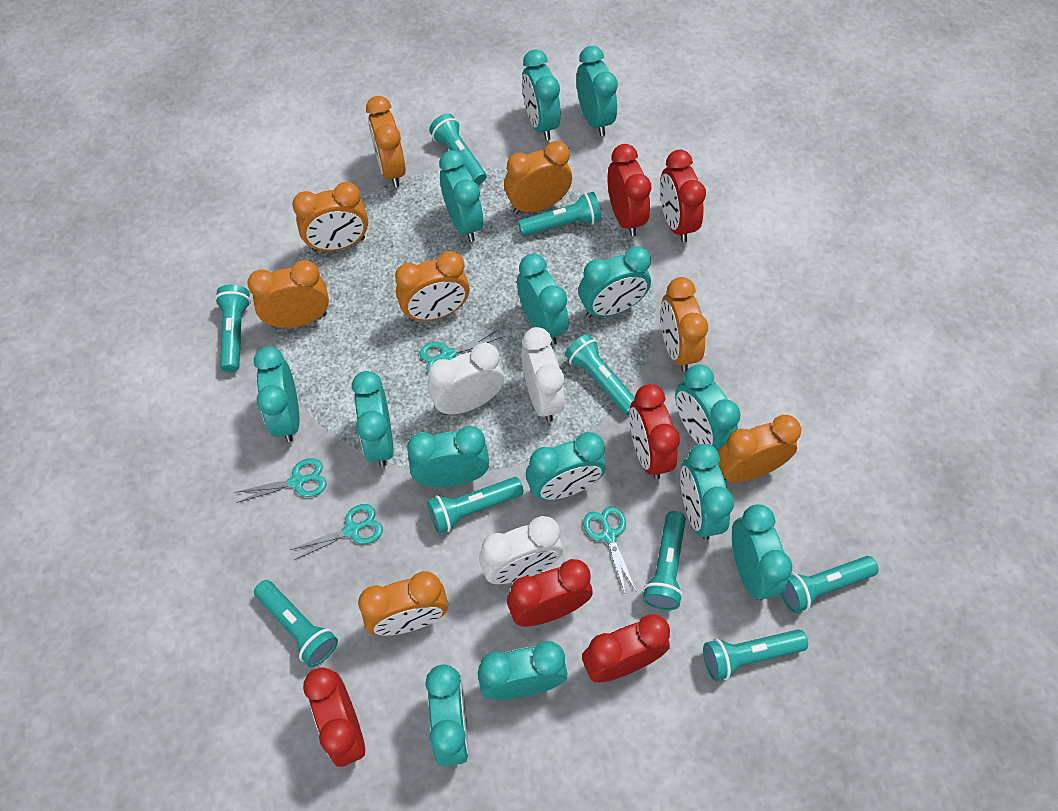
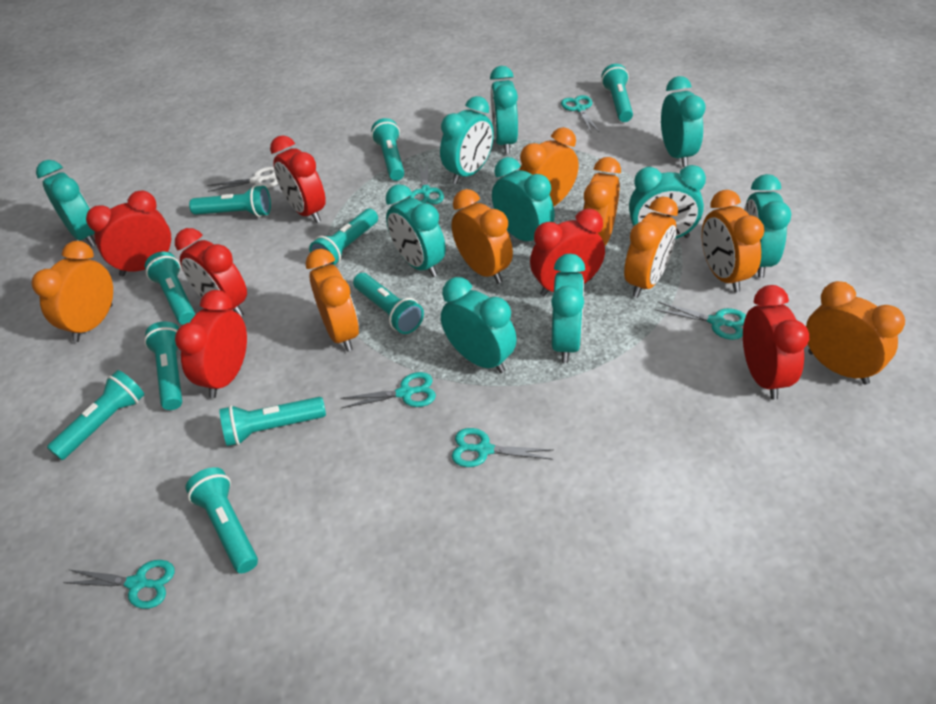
turquoise clock: [254,346,300,442] [352,371,394,467] [407,426,489,487] [425,665,469,766] [439,150,483,242] [478,641,567,700] [517,254,569,345] [522,50,561,140] [526,432,606,500] [576,46,618,136] [578,246,651,318] [675,365,740,451] [680,444,734,540] [732,504,792,601] = 14 -> [36,160,96,246] [386,184,446,277] [440,96,494,184] [441,277,517,373] [490,66,518,154] [492,157,555,241] [551,254,585,363] [629,165,706,239] [661,76,706,167] [744,174,791,278] = 10
turquoise flashlight: [215,285,251,372] [254,580,338,667] [427,477,524,534] [429,114,486,185] [518,192,601,237] [565,334,635,415] [643,511,686,610] [703,629,808,681] [781,556,879,613] = 9 -> [47,370,144,460] [144,321,182,410] [145,252,196,325] [185,467,258,573] [189,185,271,217] [219,397,326,446] [309,209,378,267] [353,273,424,334] [371,118,404,181] [601,64,633,122] = 10
turquoise scissors: [237,458,327,503] [290,504,383,560] [419,330,502,372] [583,506,636,595] = 4 -> [63,560,175,609] [340,372,436,408] [409,161,444,204] [452,428,554,467] [561,95,599,132] [656,302,746,340] = 6
white clock: [428,343,504,415] [479,516,563,584] [521,327,565,422] = 3 -> none = 0
white scissors: none = 0 -> [207,167,278,192] = 1

